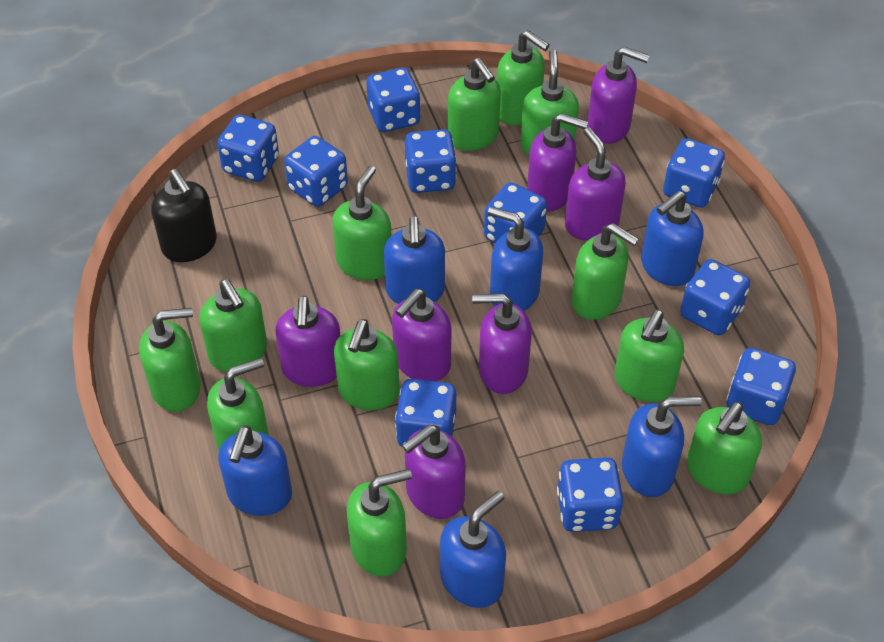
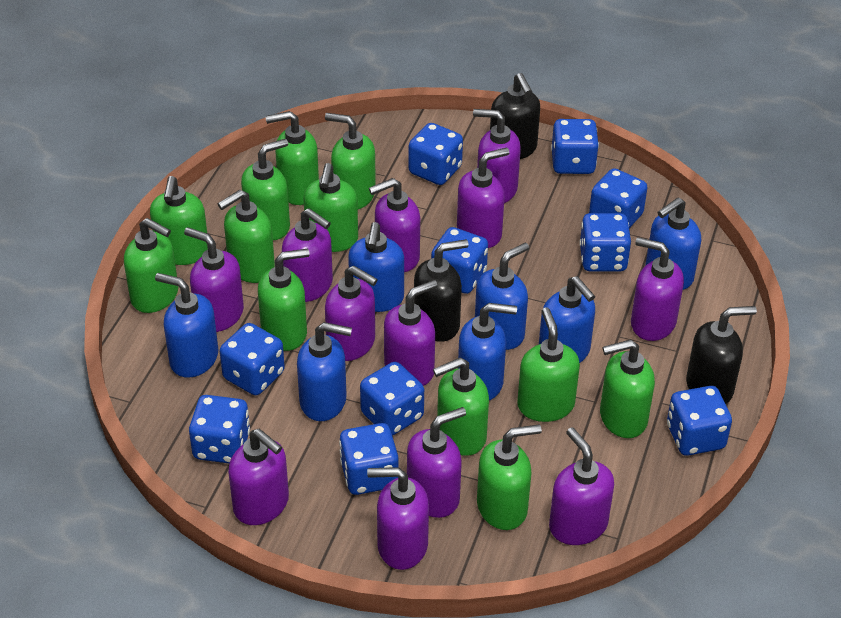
black soap dispenser: [151,169,217,262] = 1 -> [414,239,469,342] [490,73,540,159] [686,306,757,404] = 3
blue soap dispenser: [218,425,292,516] [384,216,445,304] [440,491,506,608] [488,207,543,311] [622,396,702,497] [641,191,704,286] = 6 -> [155,273,218,378] [297,322,352,421] [348,222,404,312] [458,303,517,400] [475,243,529,350] [539,276,595,363] [645,197,701,290] = 7
purple soap dispenser: [275,296,341,387] [392,289,451,381] [402,425,466,519] [472,293,532,394] [527,113,588,212] [565,128,626,241] [587,46,650,144] = 7 -> [184,227,244,332] [228,429,289,525] [282,208,333,302] [325,265,378,361] [367,467,429,570] [369,178,420,272] [384,280,437,386] [407,407,466,518] [457,147,510,248] [473,109,521,203] [549,427,614,545] [631,237,684,341] = 12

